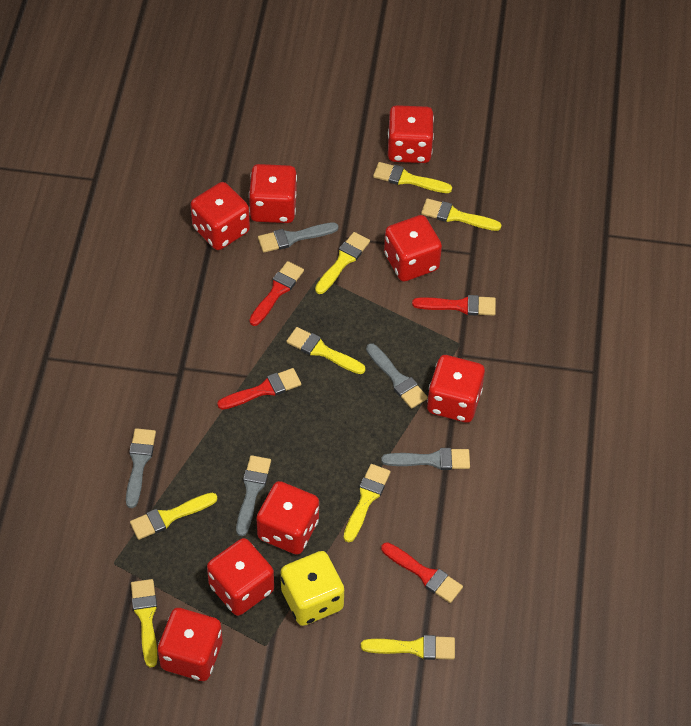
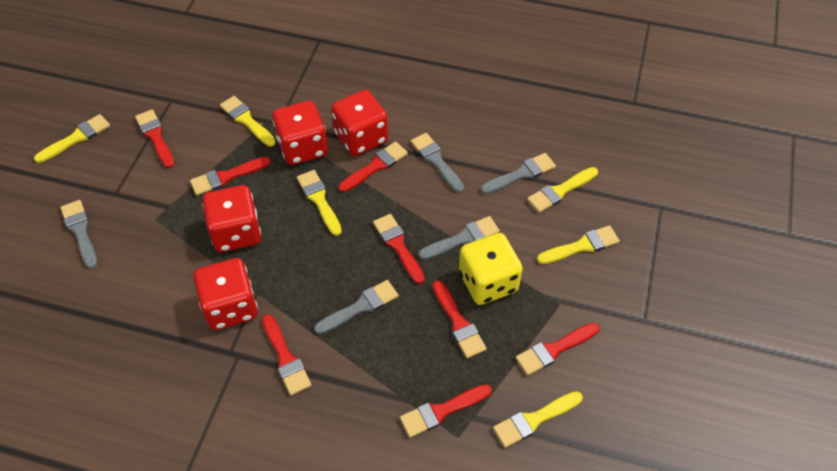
red brush: [217,368,301,410] [249,261,304,326] [381,542,463,603] [412,295,496,316] = 4 -> [135,110,175,168] [190,157,271,195] [262,314,312,395] [339,141,408,192] [373,214,425,284] [400,384,492,438] [433,280,487,358] [516,323,599,375] = 8
red dice: [158,608,223,681] [190,182,250,250] [207,538,274,616] [249,164,297,223] [256,481,319,555] [384,215,442,282] [388,105,434,163] [427,355,485,423] = 8 -> [193,258,258,330] [202,185,261,252] [272,101,328,165] [331,90,388,156] = 4
yellow brush: [130,493,217,540] [131,579,157,667] [286,327,365,374] [315,232,370,294] [344,464,391,542] [361,635,455,660] [373,162,452,193] [421,198,502,231] = 8 -> [34,114,110,163] [220,96,276,146] [297,170,342,236] [493,391,583,448] [527,167,598,213] [537,225,620,264] = 6

